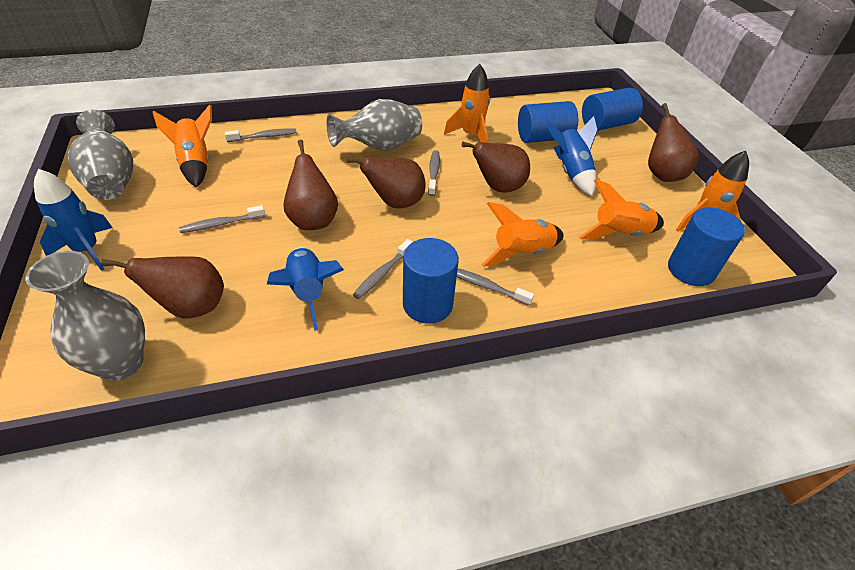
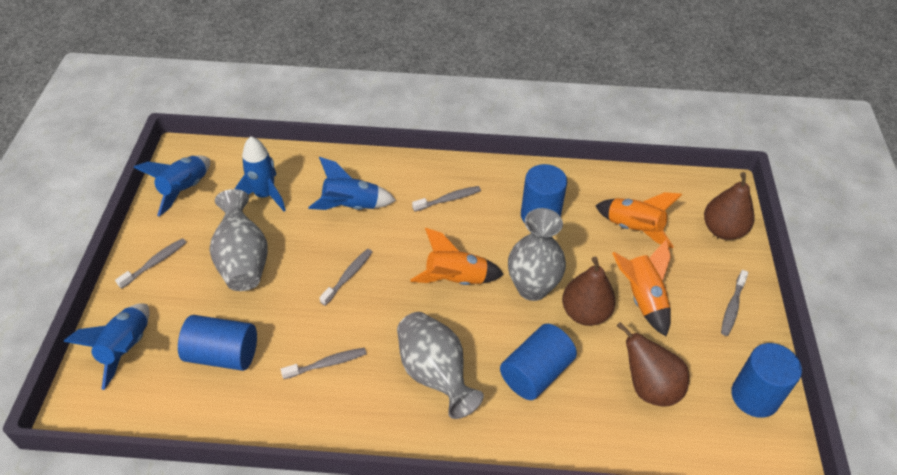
blue rocket: [34,169,113,271] [267,247,344,331] [546,116,598,196] = 3 -> [63,303,150,390] [134,156,210,217] [235,136,286,211] [309,157,396,210] = 4
brown pear: [101,256,224,318] [283,140,338,230] [346,157,426,209] [462,142,530,193] [648,103,699,182] = 5 -> [562,257,616,326] [617,322,689,406] [704,172,755,240] = 3
orange rocket: [153,104,212,188] [444,64,490,143] [482,202,564,267] [579,179,664,240] [676,151,749,232] = 5 -> [410,228,504,285] [595,192,682,249] [612,239,671,336] = 3

